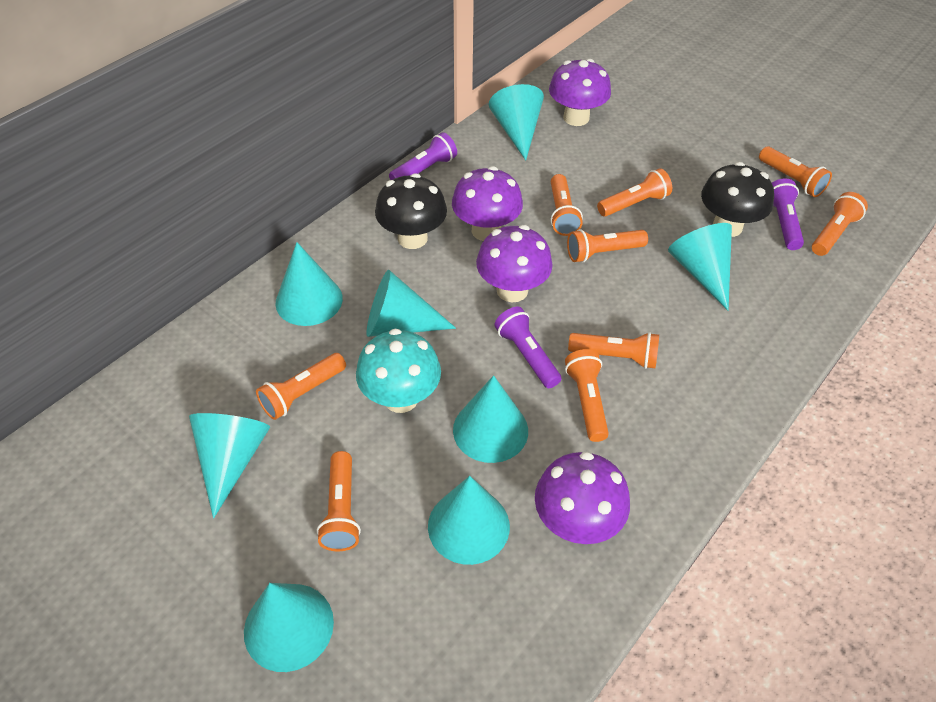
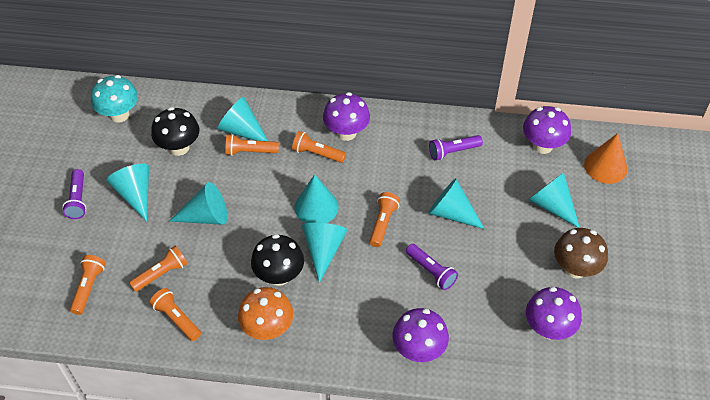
brown mushroom: none = 0 -> [554,228,608,278] = 1
orange cone: none = 0 -> [584,133,628,184] = 1
orange flashlight: [256,353,346,420] [317,451,361,551] [551,174,583,236] [565,349,609,442] [567,229,648,262] [568,332,659,369] [597,169,672,217] [759,147,832,197] [812,192,868,256] = 9 -> [70,255,105,315] [129,246,188,292] [150,288,201,341] [225,134,279,156] [292,131,346,163] [369,192,400,247] = 6
orange mushroom: none = 0 -> [238,287,293,340] = 1
turquoise cone: [189,413,270,518] [244,583,334,672] [275,242,343,326] [366,270,456,337] [428,476,510,565] [453,375,528,463] [489,84,544,160] [668,223,732,311] = 8 -> [106,164,149,221] [169,182,227,225] [217,97,268,141] [294,174,339,223] [302,223,348,283] [428,178,484,229] [528,172,580,228] = 7

